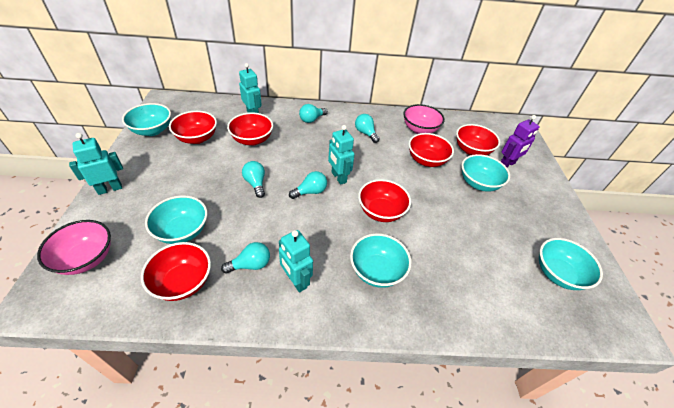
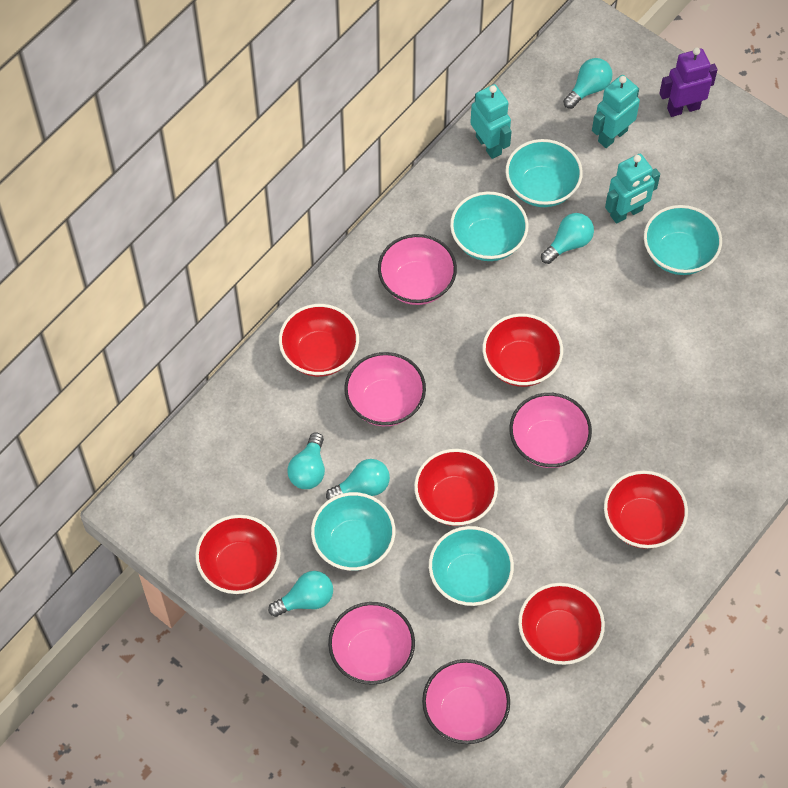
pink bowl: [37,220,111,275] [403,104,445,134] = 2 -> [328,602,415,685] [344,352,426,426] [378,234,457,305] [422,659,510,744] [509,393,592,468] = 5
turquoise robot: [69,133,123,195] [239,63,262,113] [279,230,313,293] [328,125,355,185] = 4 -> [470,84,512,159] [592,75,640,148] [605,154,660,224] = 3

